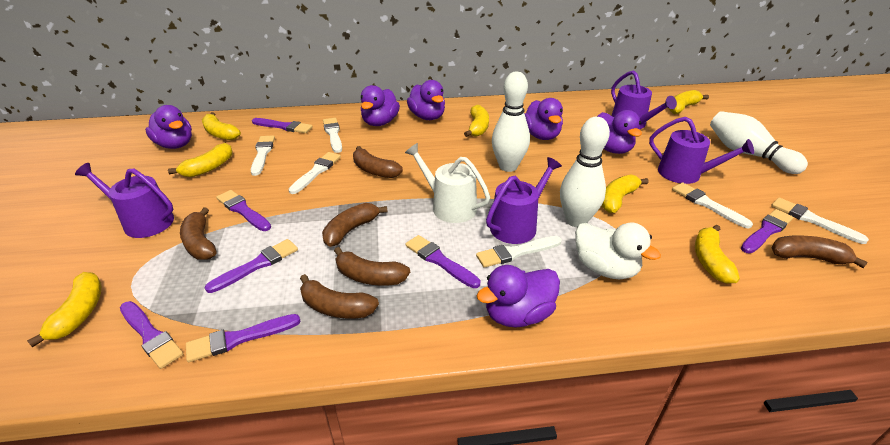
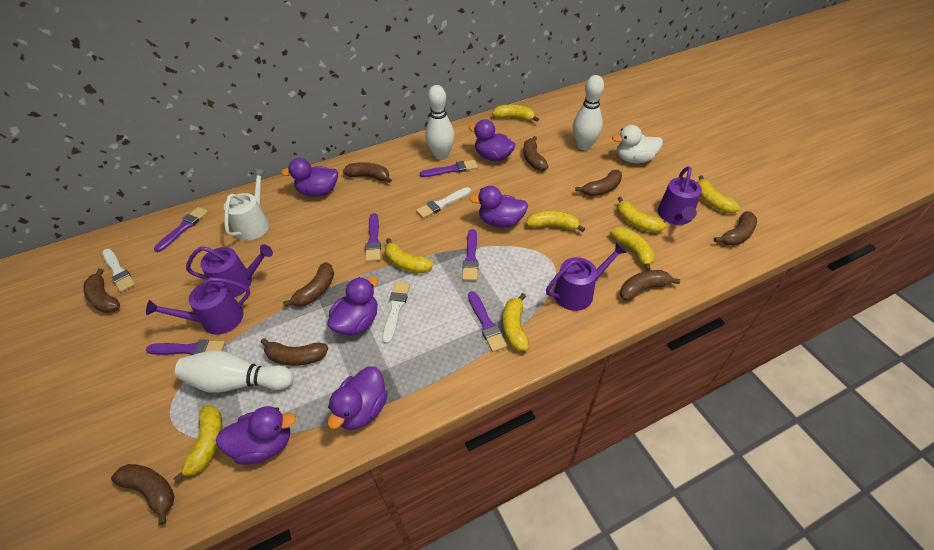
brown banana: [180,207,216,260] [300,274,379,318] [322,203,388,247] [334,247,410,286] [353,146,403,178] [771,235,868,268] = 6 -> [84,268,120,313] [111,464,175,525] [261,338,328,366] [283,262,334,307] [343,162,392,183] [523,136,549,171] [575,170,622,196] [620,270,680,301] [714,211,757,246] = 9
purple brush: [120,301,183,369] [186,314,301,362] [205,239,298,293] [216,190,271,231] [252,118,313,133] [405,235,480,288] [741,209,793,254] = 7 -> [146,340,225,355] [154,207,208,252] [365,213,381,262] [420,160,478,177] [462,229,479,281] [468,291,507,352] = 6
white brush: [251,135,275,176] [288,152,341,194] [323,118,342,153] [476,236,562,268] [672,182,753,228] [771,198,869,244] = 6 -> [102,249,135,292] [382,282,410,344] [416,187,471,218] = 3
yellow banana: [27,272,102,347] [168,143,233,177] [202,112,241,140] [464,105,489,137] [602,175,649,213] [669,90,709,114] [695,225,740,284] = 7 -> [173,405,222,483] [385,238,433,273] [492,105,539,122] [503,293,529,351] [526,211,585,232] [610,227,655,271] [617,197,666,233] [697,175,740,213] = 8

